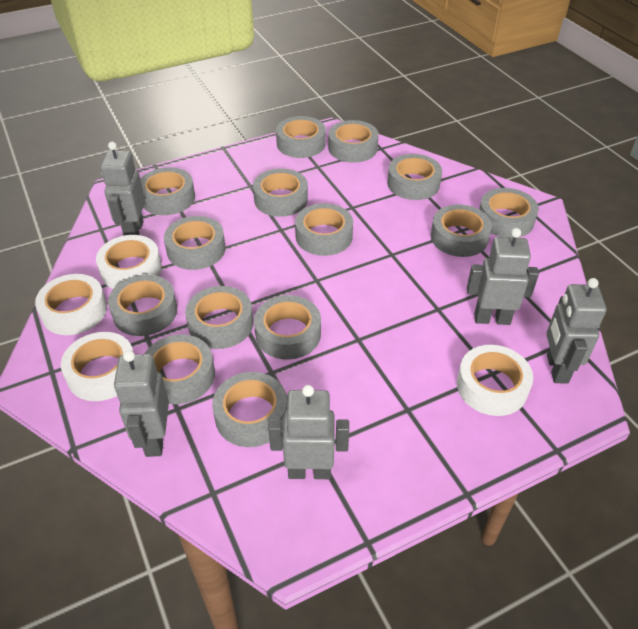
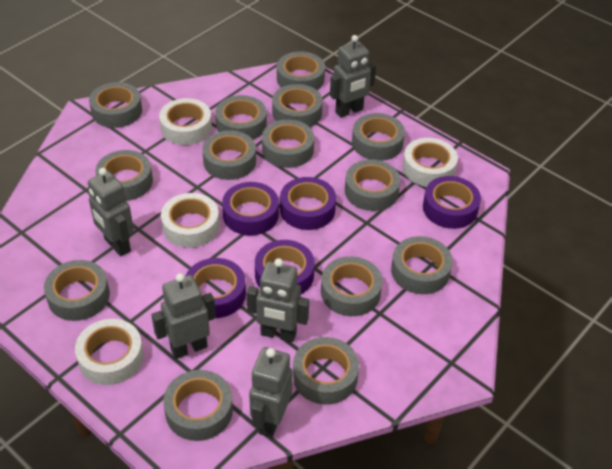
purple tape: none = 0 -> [185,258,246,318] [222,182,279,236] [255,240,315,294] [280,177,336,230] [423,176,481,229] = 5

